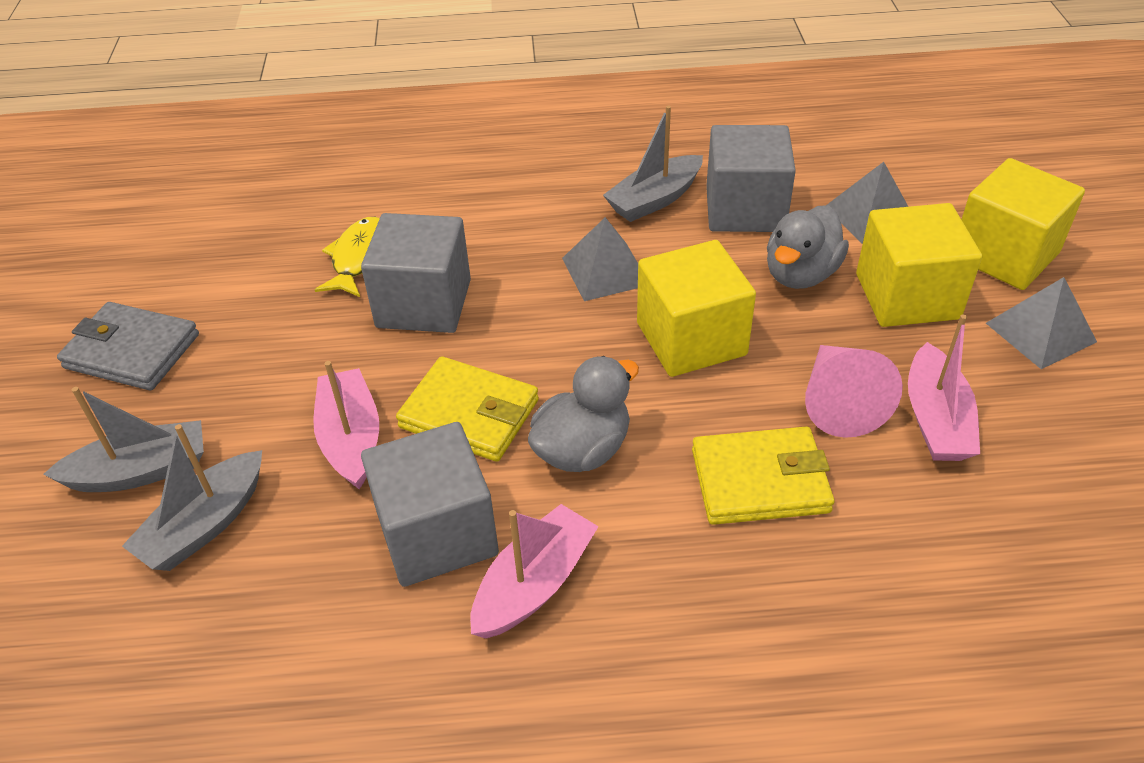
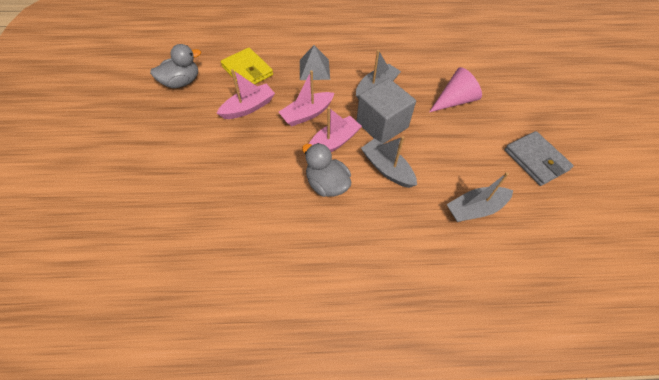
grey cube: [361,213,471,333] [361,422,499,587] [706,125,796,232] = 3 -> [357,78,416,144] = 1
grey pyramid: [562,217,638,301] [827,162,908,244] [986,277,1097,369] = 3 -> [300,45,330,80] = 1
yellow cube: [637,240,756,377] [856,203,982,327] [961,158,1085,290] = 3 -> none = 0
yellow fish: [315,217,380,297] = 1 -> none = 0
yellow wallet: [396,356,539,462] [692,427,834,525] = 2 -> [221,48,273,85] = 1

